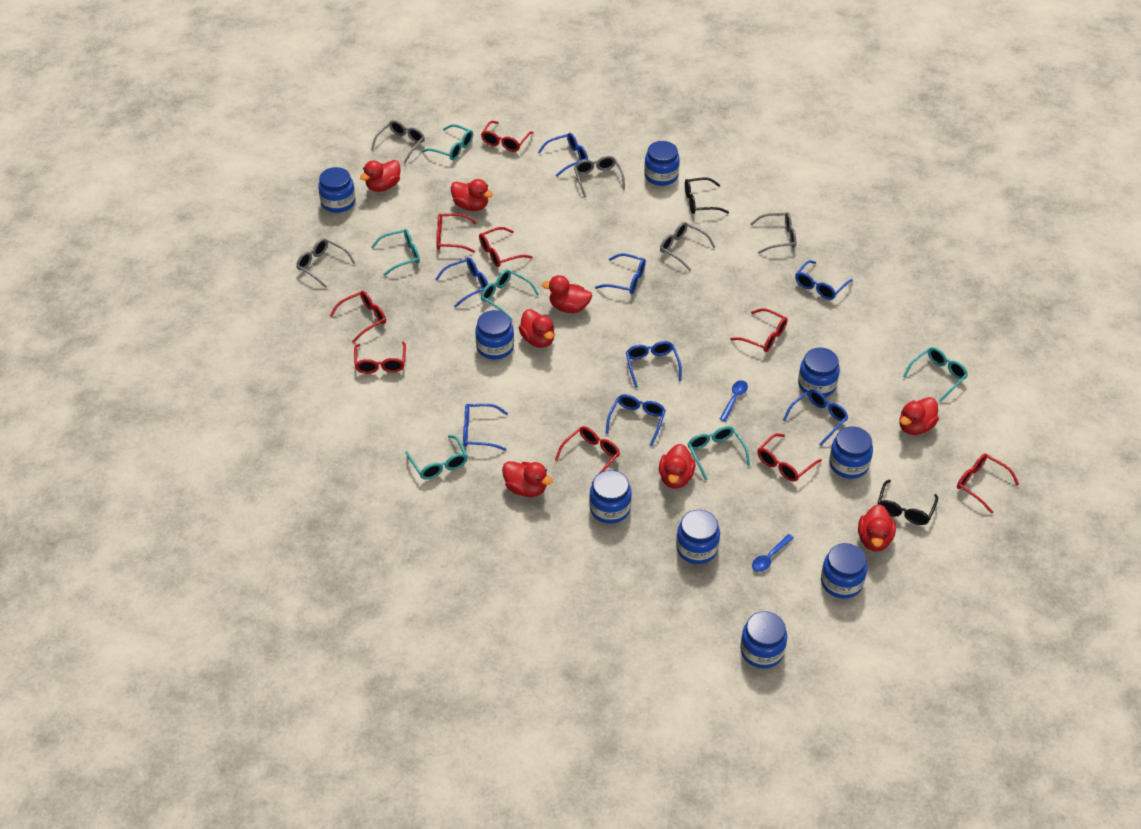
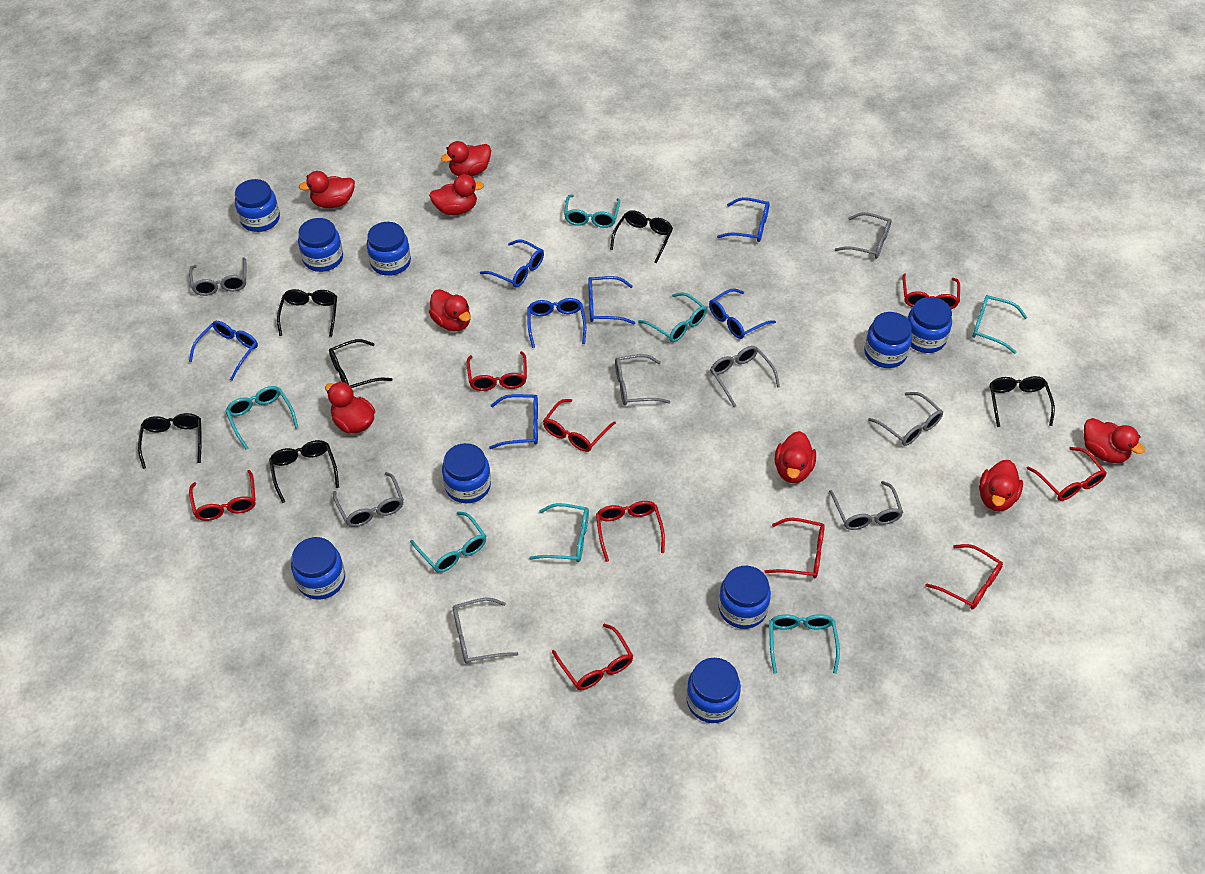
black glasses: [685,178,729,214] [878,480,938,525] = 2 -> [138,413,202,469] [269,440,339,503] [277,289,337,337] [329,339,392,388] [610,210,673,264] [990,376,1055,427] = 6
blue glasses: [435,258,488,307] [463,404,508,451] [538,133,588,177] [595,253,646,294] [606,394,666,446] [626,341,682,388] [783,389,848,446] [795,260,853,300] = 8 -> [189,321,258,380] [480,240,544,287] [489,394,538,449] [527,298,586,348] [588,276,635,324] [709,288,776,339] [717,197,770,242] = 7
blue spoon: [720,380,748,421] [752,534,794,572] = 2 -> none = 0
grey glasses: [296,238,355,288] [371,120,425,163] [574,156,625,197] [660,222,715,271] [750,212,796,254] = 5 -> [189,258,246,296] [333,472,404,527] [453,598,518,664] [615,354,670,406] [710,346,780,407] [829,481,903,530] [835,212,892,259] [868,392,943,446] = 8
turquoise glasses: [371,229,420,276] [405,435,468,480] [422,124,473,160] [481,269,539,320] [688,426,750,480] [903,347,968,402] = 6 -> [226,386,298,450] [410,512,486,573] [529,503,589,562] [564,195,620,228] [638,292,707,342] [769,614,840,674] [972,295,1027,354] = 7

